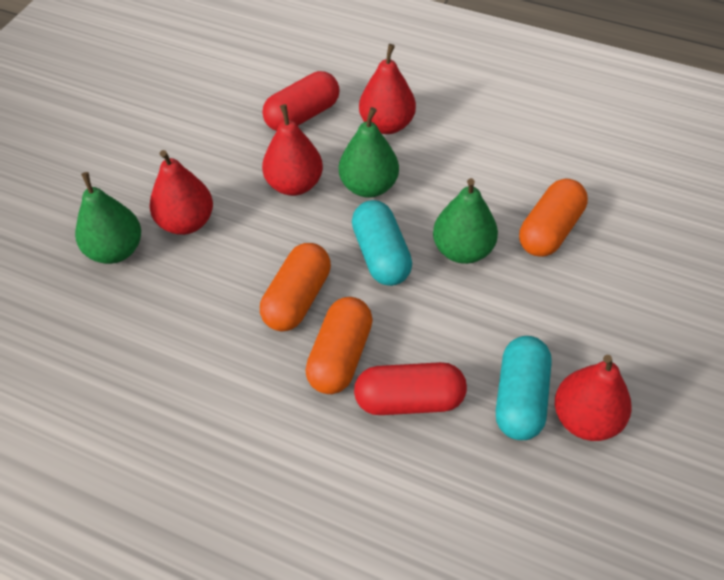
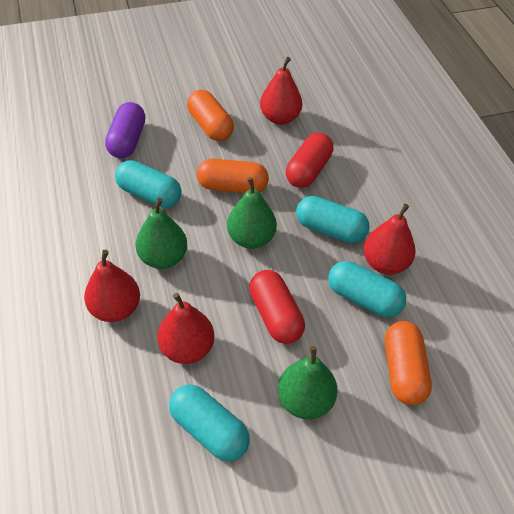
purple capsule: none = 0 -> [105,102,145,158] = 1
turquoise capsule: [352,200,412,286] [496,336,552,440] = 2 -> [115,160,182,208] [169,384,250,461] [296,196,370,243] [328,261,406,317] = 4

